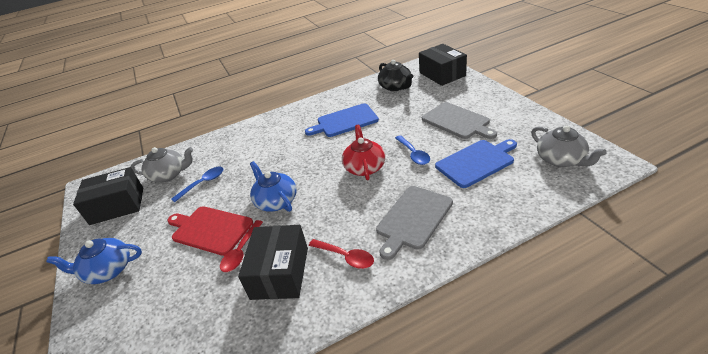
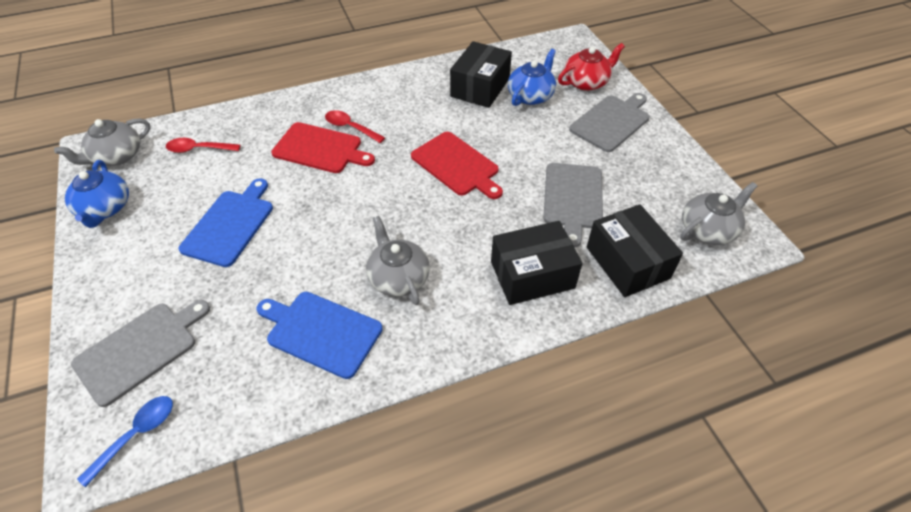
black teapot: [378,60,413,91] = 1 -> none = 0
blue spoon: [171,167,223,202] [395,135,430,165] = 2 -> [77,396,173,487] = 1
grey cutting board: [376,186,453,260] [422,102,497,139] = 2 -> [71,300,210,407] [544,163,603,247] [569,93,650,152] = 3
grey teapot: [131,147,193,182] [531,125,607,167] = 2 -> [54,118,150,166] [366,216,430,305] [680,182,757,245] = 3
red cutting board: [167,206,253,256] = 1 -> [271,122,375,173] [411,132,503,199] = 2

